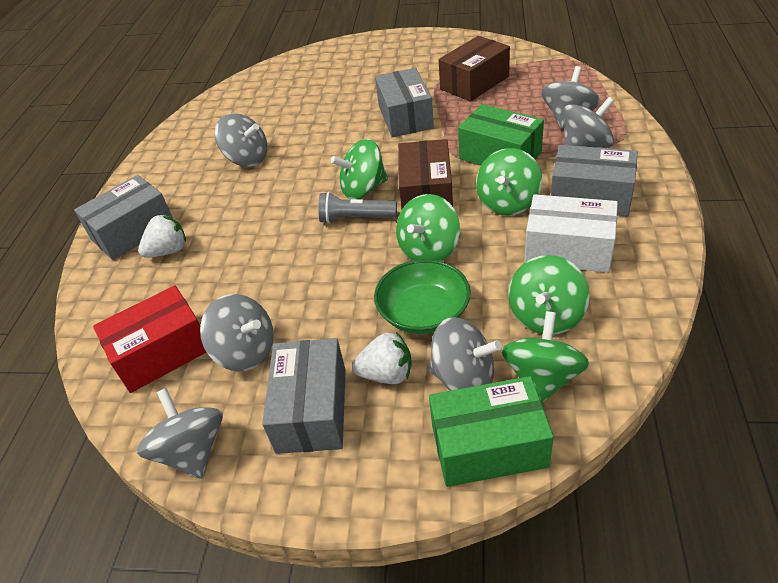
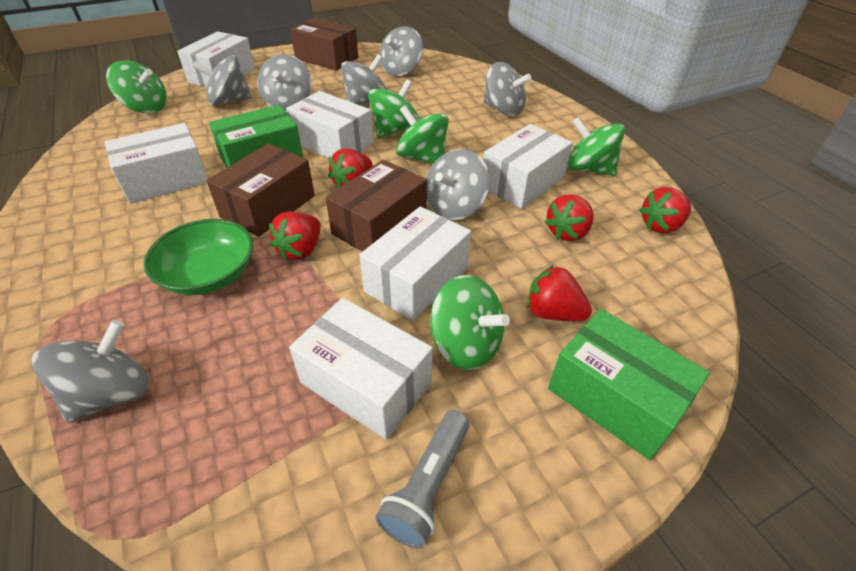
brown box: [398,139,453,210] [438,36,510,102] = 2 -> [206,143,315,237] [290,18,358,71] [325,160,427,252] = 3
grey box: [74,175,173,260] [262,338,346,454] [375,68,434,137] [551,145,638,217] = 4 -> none = 0
grey spinning top: [137,388,223,479] [200,294,274,371] [215,113,267,167] [429,317,502,391] [542,66,600,129] [564,97,614,148] = 6 -> [32,320,149,423] [193,55,252,106] [257,54,312,111] [341,54,387,105] [379,26,423,76] [426,149,490,220] [484,62,531,116] = 7
red box: [93,285,206,393] = 1 -> none = 0
red strawberry: none = 0 -> [269,212,321,260] [328,148,373,188] [527,265,592,321] [545,194,594,241] [639,187,691,234] = 5
white box: [525,194,618,273] = 1 -> [105,123,208,204] [177,31,255,87] [286,91,374,158] [289,298,433,440] [359,206,471,321] [483,124,573,209] = 6
white strawberry: [138,214,186,258] [352,332,412,384] = 2 -> none = 0

